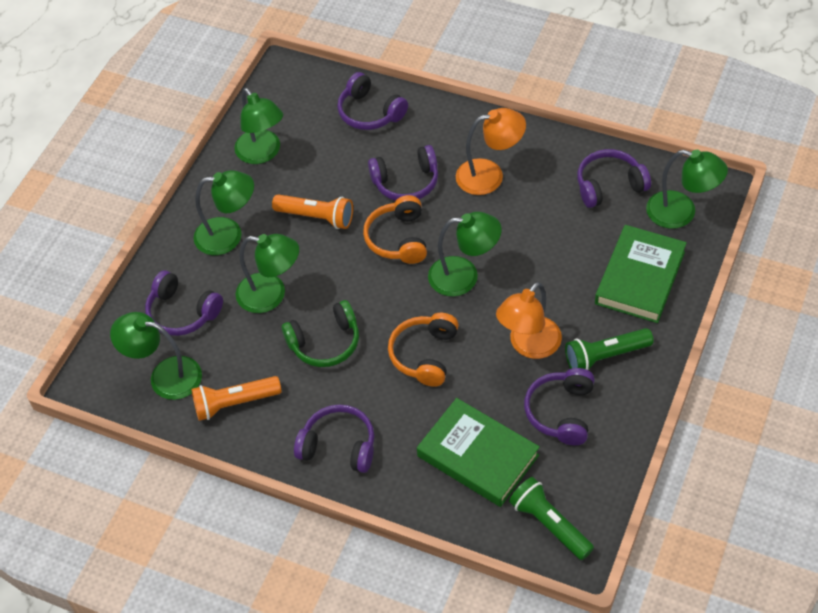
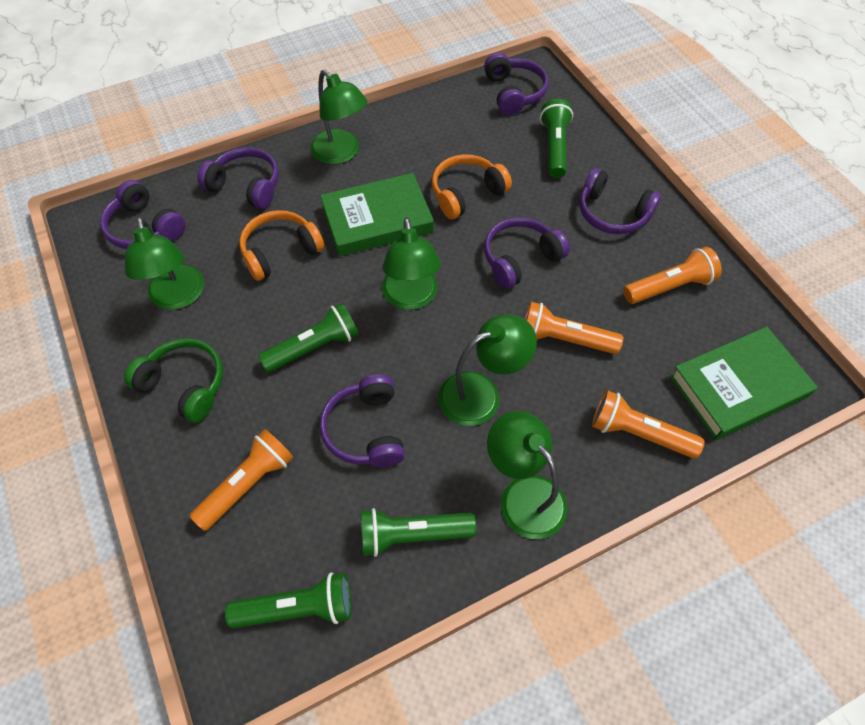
green flashlight: [509,477,594,560] [565,328,654,370] = 2 -> [225,572,351,628] [258,303,359,372] [361,508,476,557] [540,99,573,178] = 4
green lamp: [110,312,202,400] [194,170,254,255] [234,88,283,164] [236,234,299,313] [428,212,502,297] [646,150,728,229] = 6 -> [125,217,204,310] [310,70,367,164] [382,217,441,310] [438,315,537,426] [487,411,567,539] = 5
orange flashlight: [191,376,282,421] [272,194,353,229] = 2 -> [189,429,294,531] [525,302,623,354] [592,390,705,458] [623,247,722,304] = 4
orange lamp: [456,108,526,195] [496,282,562,359] = 2 -> none = 0

